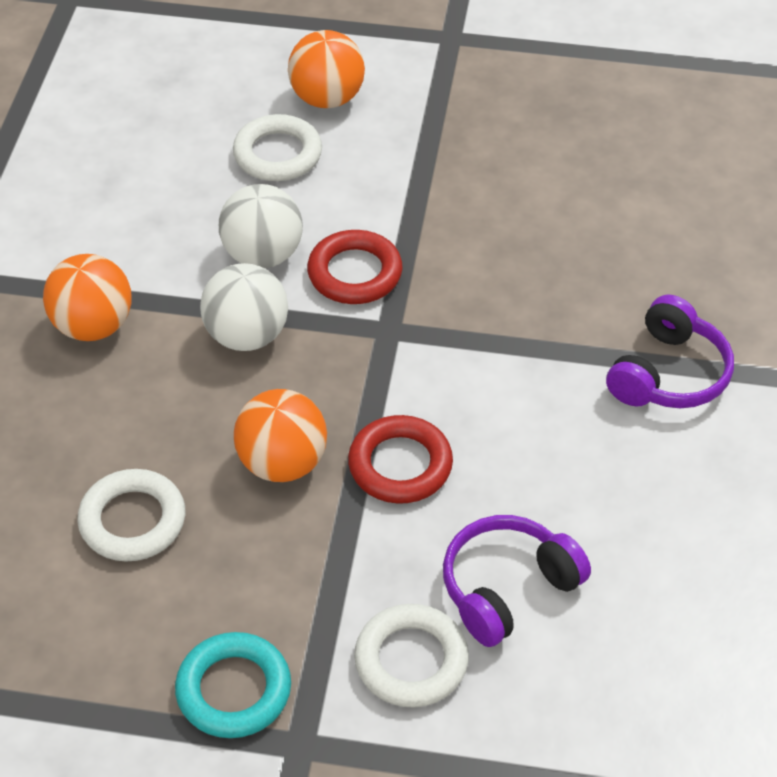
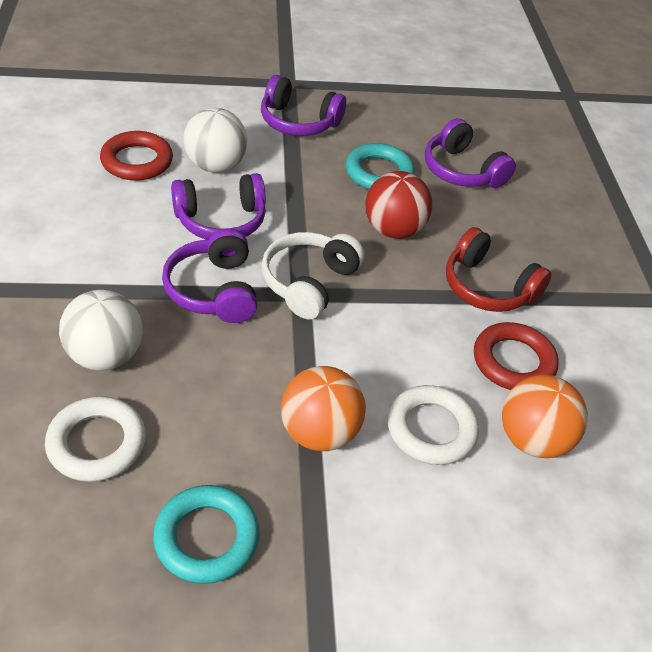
orange ball: [43,254,132,341] [234,389,327,482] [288,30,365,108] = 3 -> [281,366,366,451] [502,375,588,458] = 2
purple headphones: [443,515,591,647] [606,295,734,408] = 2 -> [162,228,258,323] [171,173,266,240] [261,75,346,136] [425,118,516,188] = 4
red ball: none = 0 -> [365,171,432,239] = 1
red headphones: none = 0 -> [446,227,552,312] = 1
turquoise ring: [175,632,291,738] = 1 -> [153,485,259,584] [345,143,414,189] = 2
white headphones: none = 0 -> [261,232,365,320] = 1
white ring: [77,469,185,562] [233,114,322,181] [354,604,469,707] = 3 -> [45,396,146,482] [387,385,479,465] = 2

